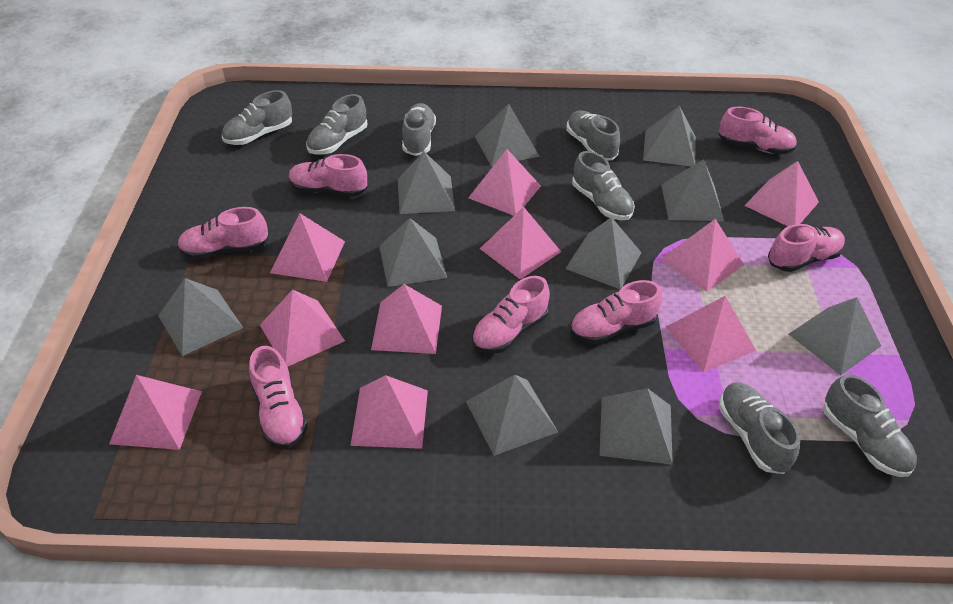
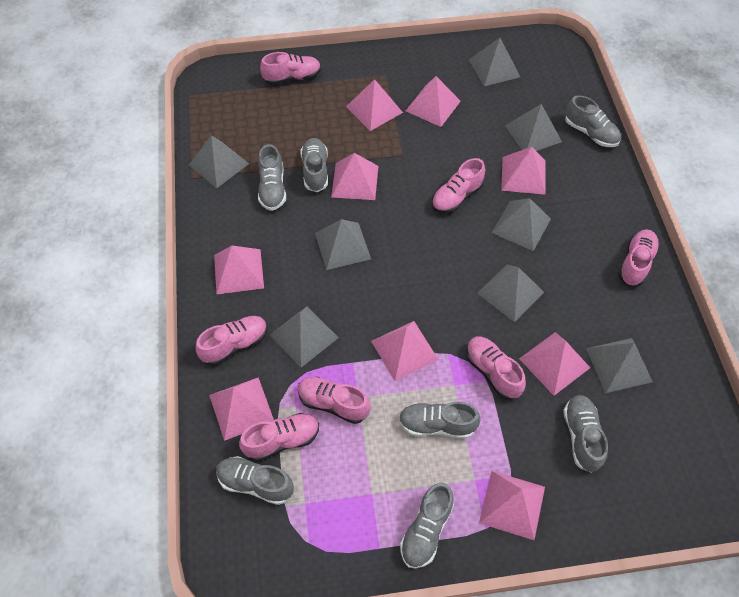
grey pyramid: [158,278,243,356] [379,218,447,287] [398,152,455,214] [466,375,558,456] [475,104,540,166] [565,217,642,289] [600,388,673,465] [643,106,696,166] [661,159,724,221] [789,297,881,375] = 10 -> [189,135,249,188] [270,306,339,368] [315,219,371,270] [469,38,520,86] [477,264,544,322] [491,198,551,251] [505,104,562,151] [586,338,653,393] = 8
pink pyramid: [109,375,202,450] [260,289,345,367] [270,213,345,282] [350,375,428,449] [371,284,442,354] [468,149,541,216] [480,207,561,279] [661,219,744,292] [666,296,756,372] [744,161,819,226] = 10 -> [209,377,274,441] [214,245,264,295] [331,153,378,200] [346,79,403,131] [371,321,439,381] [406,76,461,127] [479,471,545,540] [501,147,546,195] [519,332,590,396] = 9

